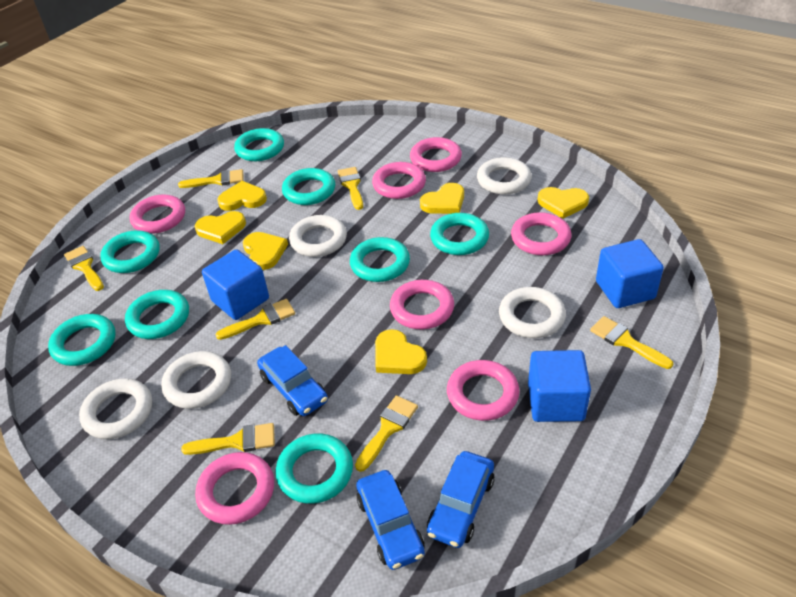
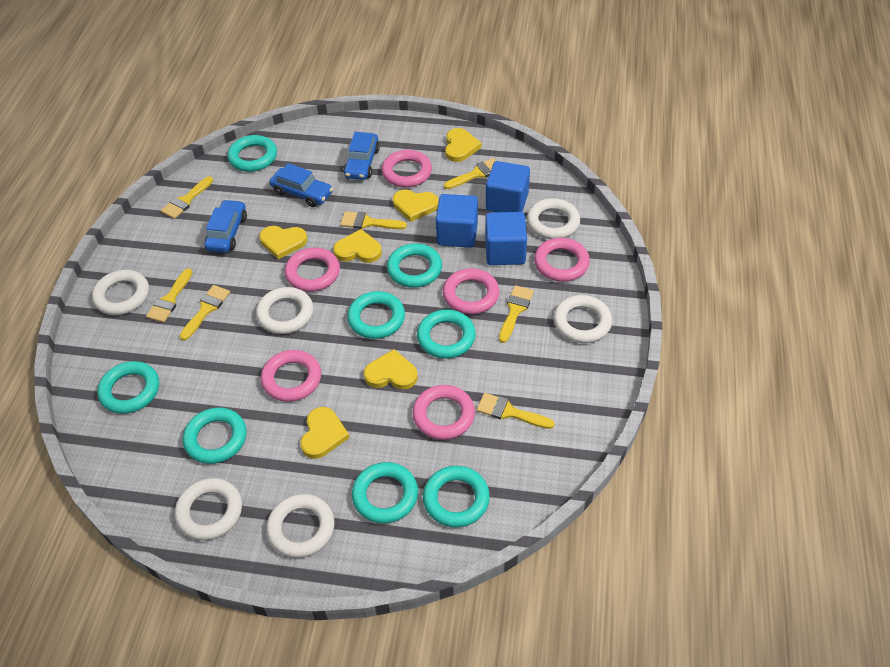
pink ring: [130,194,185,234] [195,452,274,525] [372,162,426,199] [390,280,454,329] [410,137,462,172] [447,360,520,421] [511,212,571,255] = 7 -> [261,350,321,402] [285,248,340,292] [382,150,432,188] [412,385,475,440] [443,268,499,314] [534,238,590,282] = 6
white ring: [79,378,152,439] [161,351,231,409] [289,215,347,257] [477,157,532,194] [499,287,566,338] = 5 -> [92,270,149,315] [175,478,242,540] [256,287,313,334] [266,494,335,558] [527,198,580,239] [554,295,612,343] = 6

